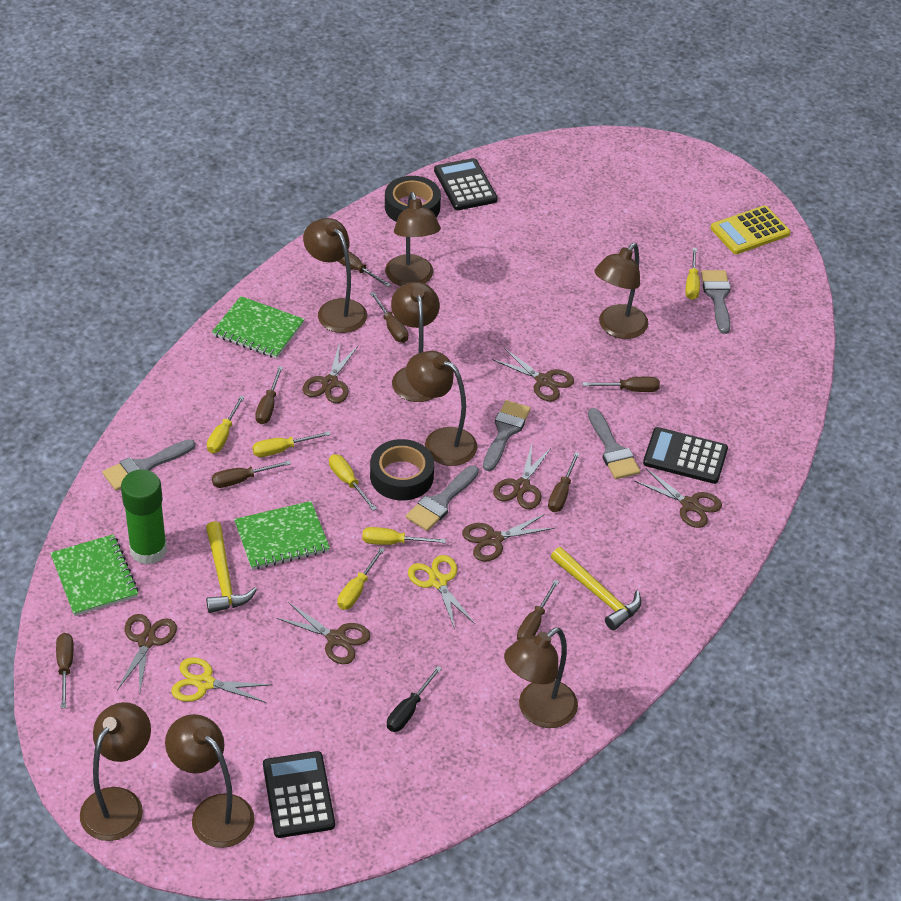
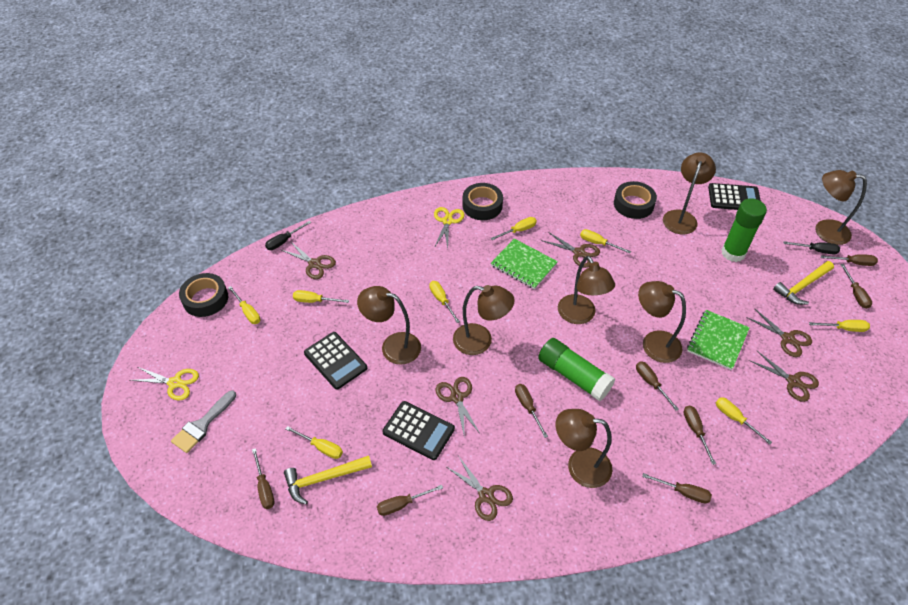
black screwdriver: [387,666,442,732] = 1 -> [265,221,311,250] [783,241,840,254] = 2
black tape: [370,439,434,501] [385,176,441,222] = 2 -> [179,273,228,317] [463,183,503,220] [614,181,657,219] = 3
brown lamp: [80,702,151,841] [165,714,255,848] [303,218,367,333] [385,192,441,286] [391,282,440,402] [406,351,477,466] [504,628,578,728] [594,243,648,339] = 8 -> [357,286,421,365] [453,285,515,355] [556,409,612,488] [558,256,615,324] [638,281,686,363] [663,152,716,234] [815,170,867,245] = 7
brown scissors: [117,614,177,691] [276,602,371,664] [303,343,358,403] [462,514,554,562] [492,348,574,401] [493,444,552,509] [634,468,722,528] = 7 -> [282,241,336,279] [436,377,480,438] [447,457,513,521] [541,232,600,268] [746,308,812,357] [749,350,819,402] = 6
green glue stick: [121,469,167,565] = 1 -> [538,338,615,401] [722,198,767,262] = 2
green notebook: [50,534,139,616] [212,296,305,359] [234,501,330,570] = 3 -> [491,239,558,289] [687,310,750,370] = 2
grey brush: [102,439,195,491] [406,466,479,531] [483,400,531,471] [588,408,640,479] [701,270,731,334] = 5 -> [171,390,236,453] = 1
yellow calculator: [711,206,790,254] = 1 -> none = 0
yellow screwdriver: [207,396,245,453] [252,431,331,457] [329,454,377,511] [337,547,385,610] [362,527,446,545] [685,248,700,300] = 6 -> [228,286,260,324] [286,426,343,459] [293,290,349,303] [429,281,460,323] [490,217,537,240] [580,229,631,254] [716,397,772,445] [809,320,870,332] = 8

